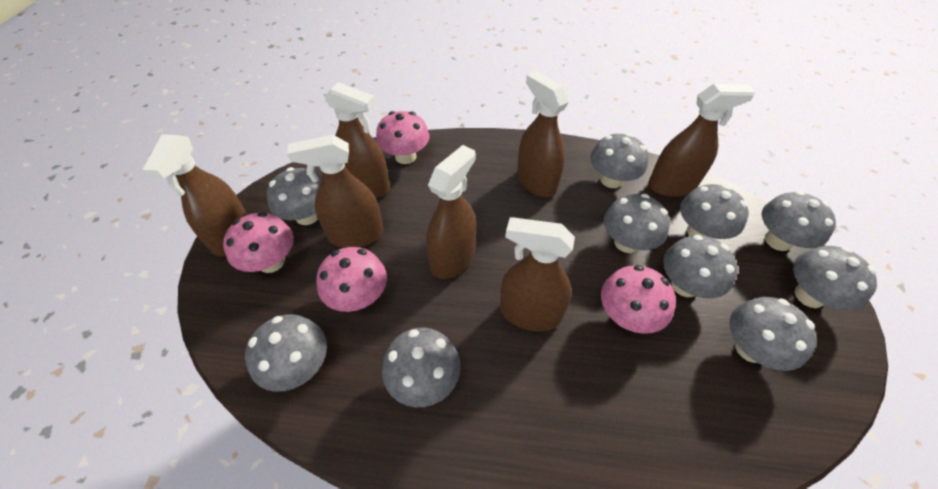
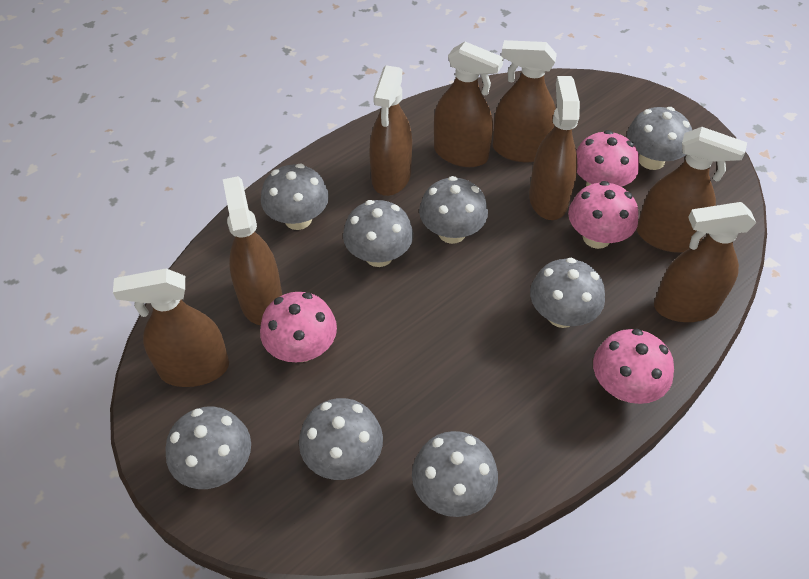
brown spray bottle: [143,134,248,257] [287,135,383,248] [324,82,390,198] [426,145,476,279] [500,217,575,331] [517,71,569,197] [648,84,756,197] = 7 -> [113,268,229,387] [223,176,282,325] [369,65,412,196] [434,42,504,167] [493,40,557,162] [529,76,580,220] [637,127,747,253] [654,202,756,322] = 8
grey mushroom: [245,314,327,392] [267,167,322,225] [382,328,461,407] [590,133,648,188] [604,194,670,253] [663,235,738,298] [680,184,749,239] [730,297,817,371] [762,191,836,251] [793,246,877,310] = 10 -> [165,406,251,489] [261,164,329,230] [299,398,383,480] [343,200,413,267] [412,431,498,517] [419,176,488,244] [530,258,605,328] [627,107,692,170] = 8

